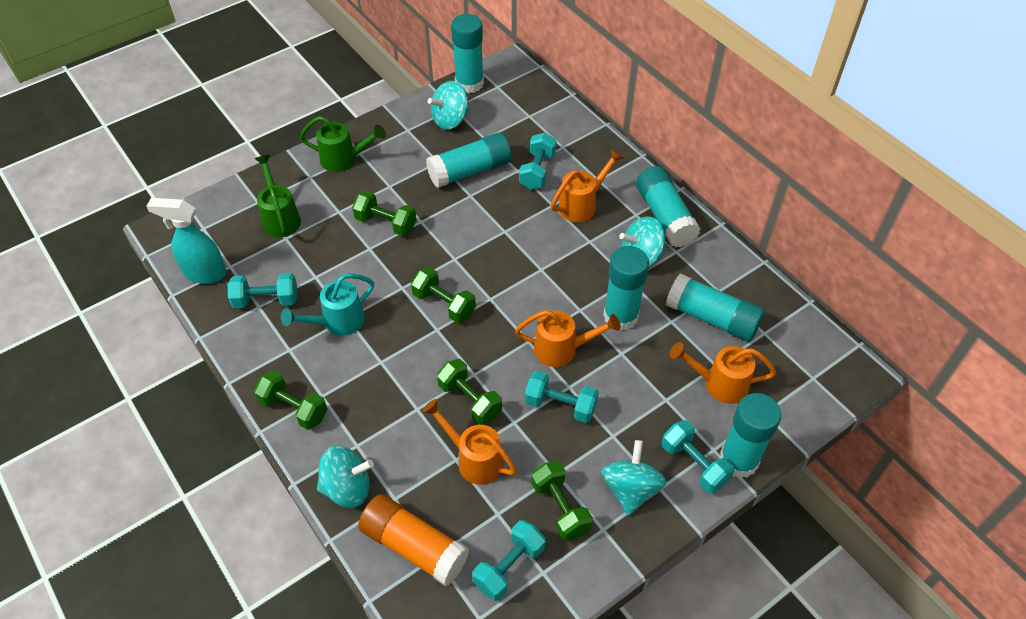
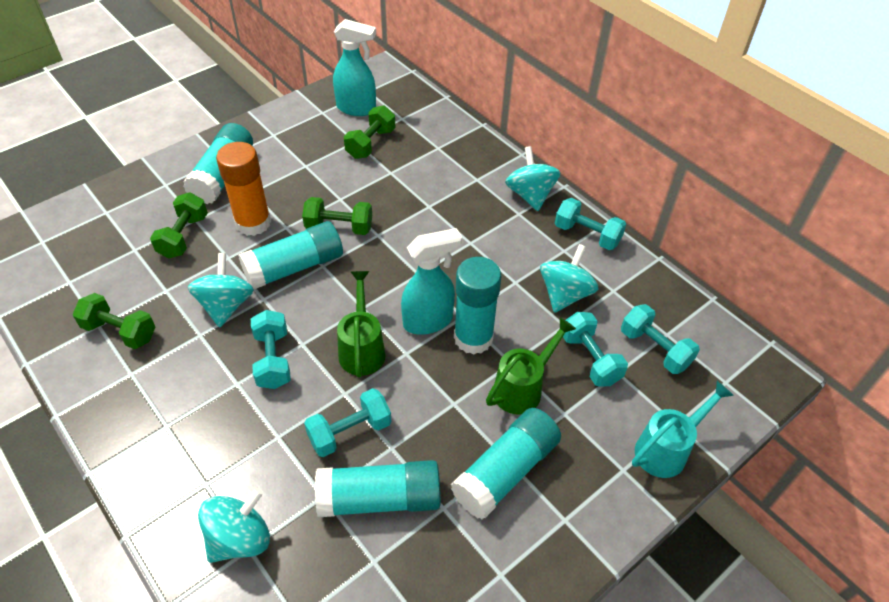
green dumbbell: [254,371,327,430] [352,191,417,236] [411,267,476,323] [437,359,502,425] [531,461,593,541] = 5 -> [73,293,155,349] [150,192,208,259] [302,197,372,235] [344,105,395,159] = 4
orange watering can: [422,399,517,485] [515,310,621,367] [551,149,623,222] [670,342,776,404] = 4 -> none = 0
turquoise glue stick: [426,132,511,188] [451,14,484,94] [603,246,649,331] [636,166,700,247] [666,274,765,342] [719,393,781,478] = 6 -> [183,123,253,205] [238,221,343,289] [315,460,441,517] [451,408,561,520] [454,257,501,354] = 5
turquoise spray bottle: [146,198,227,284] = 1 -> [333,19,376,116] [401,228,462,335] = 2

